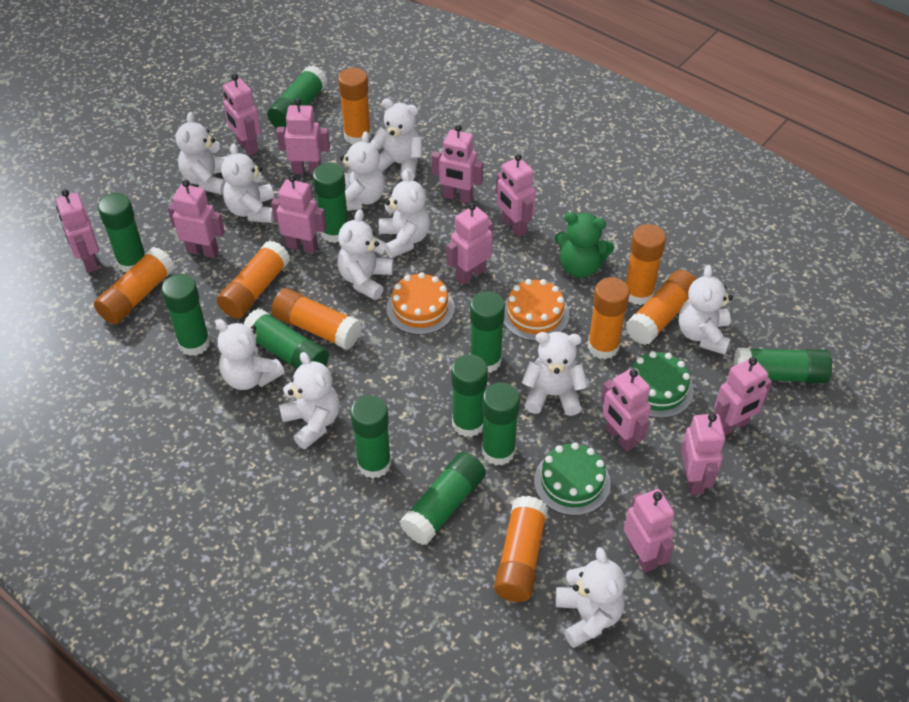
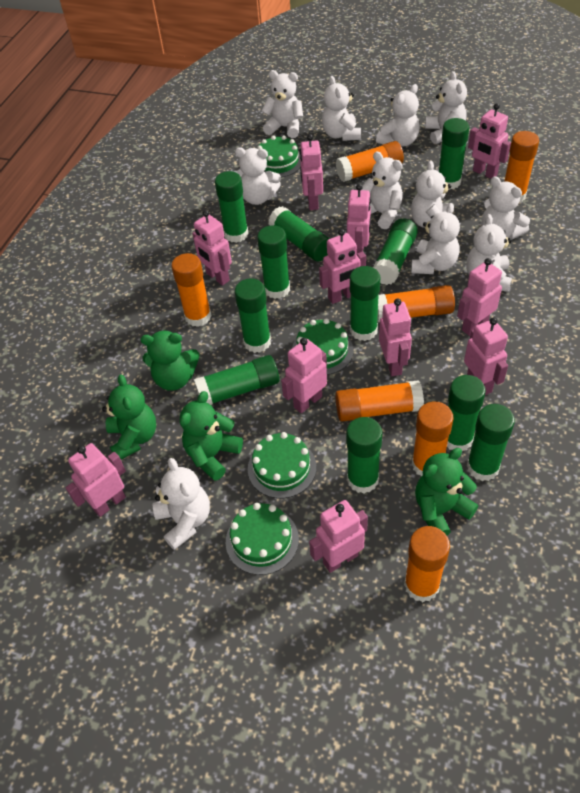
green cake: [534,442,611,516] [628,351,694,418] = 2 -> [226,503,299,575] [248,432,316,498] [257,135,301,177] [292,318,353,375] = 4
green teddy bear: [555,212,614,278] = 1 -> [102,375,156,460] [141,330,200,391] [180,391,243,481] [415,448,478,536] = 4
orange cake: [386,272,455,335] [503,279,569,341] = 2 -> none = 0
orange glue stick: [94,247,175,325] [217,241,290,319] [271,288,361,350] [338,68,371,144] [494,496,548,602] [587,277,630,359] [625,224,666,305] [626,270,696,345] = 8 -> [171,253,212,327] [335,380,424,422] [336,141,404,182] [377,285,455,322] [404,526,450,602] [412,401,454,476] [504,131,539,203] = 7
pink robot: [56,189,99,273] [168,180,225,258] [223,74,261,156] [271,175,326,253] [276,98,330,175] [432,124,483,203] [447,203,493,285] [496,154,536,237] [601,369,651,451] [624,489,674,573] [681,413,725,495] [714,357,772,435] = 12 -> [65,443,126,517] [192,210,232,286] [281,338,327,413] [300,134,323,210] [309,500,368,573] [319,229,366,304] [347,184,371,253] [379,299,412,376] [457,258,502,336] [464,317,508,395] [468,103,511,179] = 11

